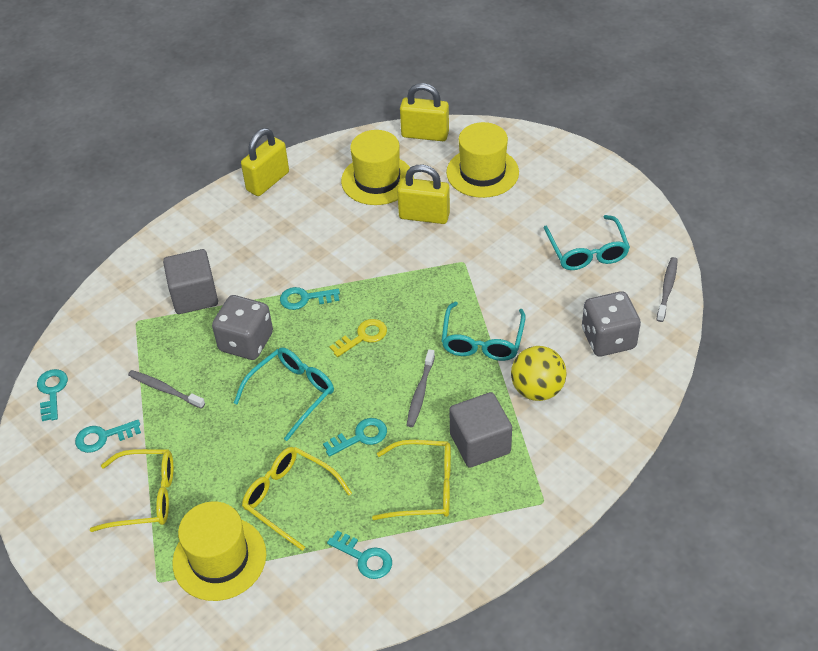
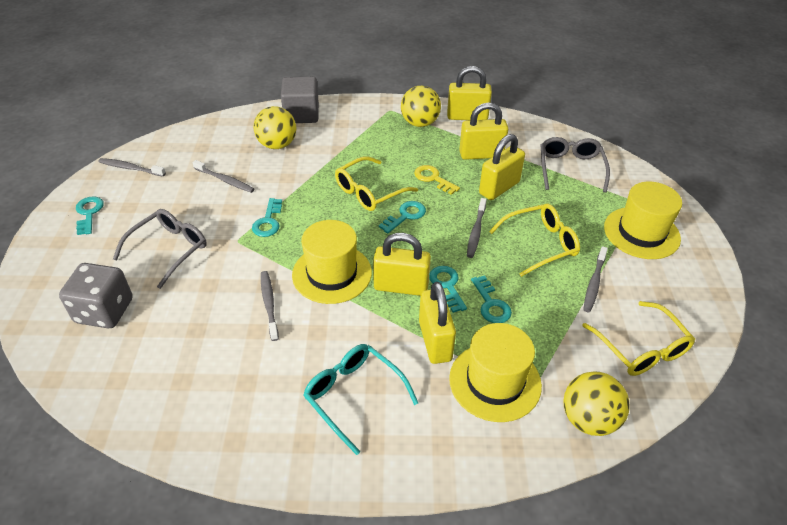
grey cube: [163,249,218,314] [449,392,512,468] = 2 -> [281,77,319,123] = 1
grey dice: [212,295,273,360] [582,291,641,356] = 2 -> [59,263,133,328] = 1
grey glasses: none = 0 -> [113,209,207,289] [540,137,610,192] = 2
grey toothbrush: [128,370,205,409] [407,349,435,427] [657,257,678,322] = 3 -> [98,158,166,176] [192,160,254,193] [261,271,279,341] [467,198,487,258] [583,246,608,312] = 5
turquoise glasses: [234,347,334,441] [441,302,526,361] [544,215,630,270] = 3 -> [303,344,418,455] = 1
yellow ball: [511,346,567,401] = 1 -> [254,106,296,149] [401,86,441,127] [563,371,630,436] = 3
yellow padlock: [241,128,289,196] [397,164,450,224] [400,83,449,141] = 3 -> [373,233,431,296] [419,282,456,364] [447,66,492,120] [459,103,508,160] [479,134,525,200] = 5

